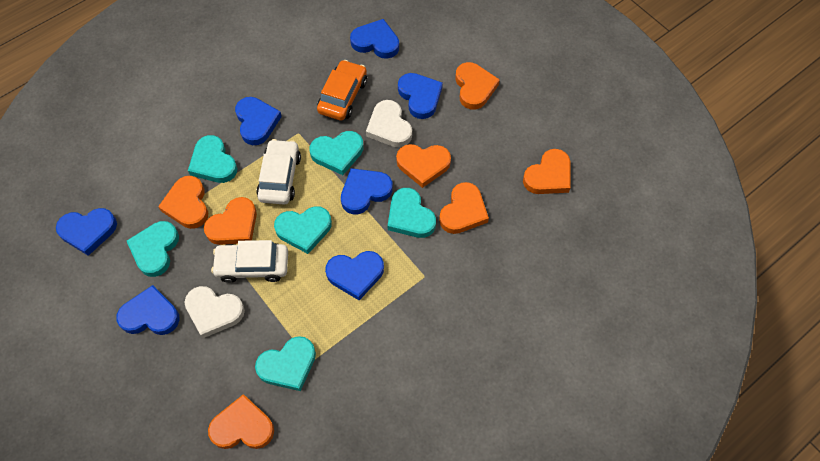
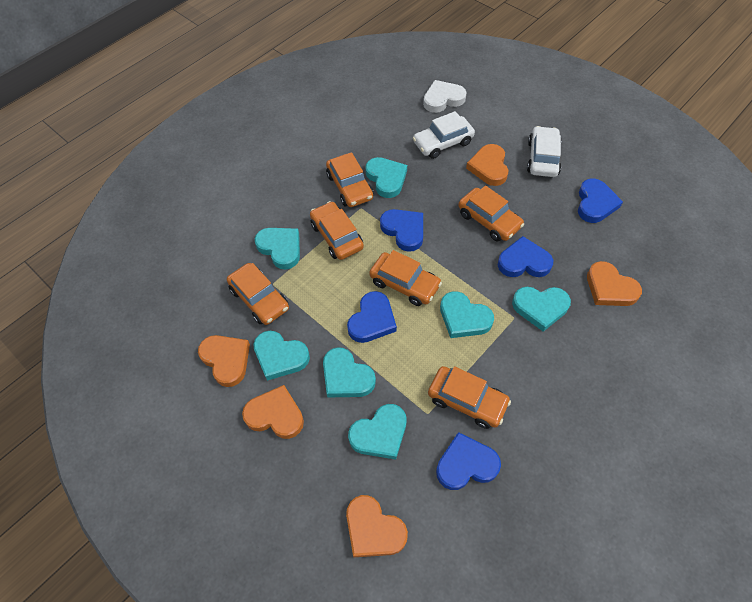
blue heart: [56,208,117,256] [116,285,180,335] [235,97,282,145] [325,251,384,300] [341,168,393,215] [350,19,399,59] [398,73,443,119] = 7 -> [347,291,397,343] [380,209,423,252] [436,432,501,490] [498,236,553,277] [578,179,623,223] = 5
orange car: [317,60,367,121] = 1 -> [227,263,289,325] [310,201,364,260] [326,152,374,207] [369,250,442,306] [428,366,511,429] [458,186,524,242] = 6
orange heart: [158,176,208,229] [204,197,257,245] [208,394,274,449] [396,144,451,188] [439,182,489,234] [455,62,500,110] [523,149,571,194] = 7 -> [198,335,250,387] [242,385,304,439] [346,495,408,557] [466,144,508,186] [587,261,642,306] = 5
turquoise heart: [127,221,179,277] [188,135,237,183] [255,336,316,391] [274,206,332,254] [310,131,363,175] [388,188,436,238] = 6 -> [253,331,310,381] [255,228,300,270] [323,347,376,398] [348,404,406,459] [365,157,407,198] [440,291,494,338] [512,287,571,332] = 7
white heart: [184,286,245,338] [366,100,412,147] = 2 -> [423,80,467,113] = 1

